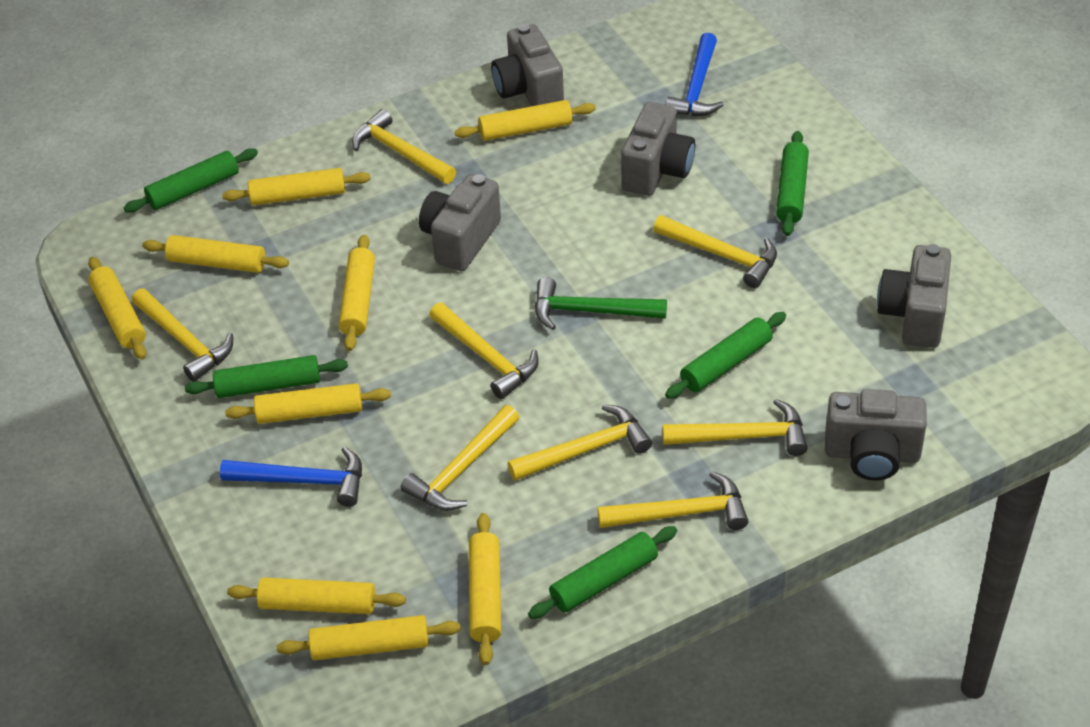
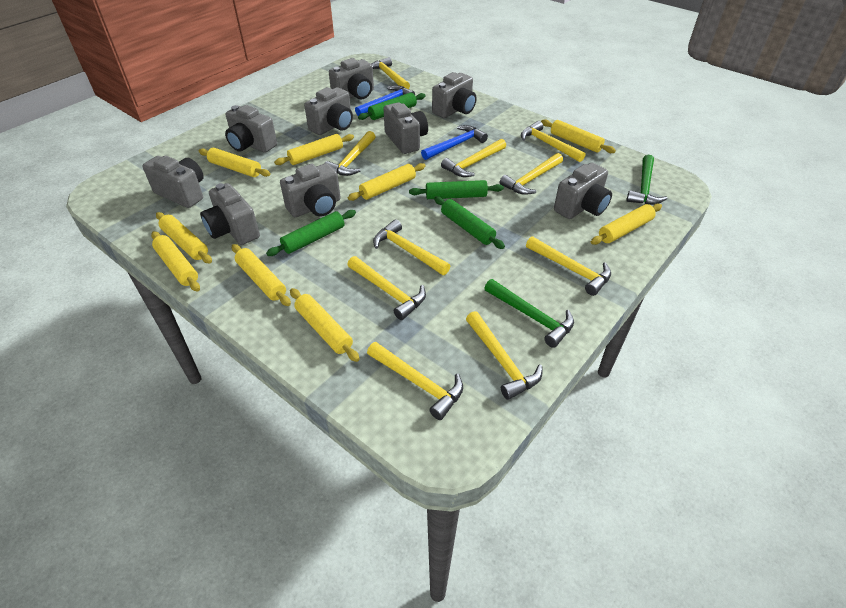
green hammer: [535,277,667,330] = 1 -> [484,279,574,348] [626,155,667,205] = 2
green rolling pin: [124,148,258,213] [185,355,348,398] [528,526,677,619] [665,312,786,399] [776,131,809,236] = 5 -> [266,210,356,256] [358,92,426,120] [409,180,504,199] [434,196,505,249] = 4
grey camera: [419,174,501,271] [491,24,564,106] [621,102,695,196] [825,389,927,480] [877,244,951,348] = 5 -> [143,156,204,208] [200,183,260,245] [225,105,277,153] [280,163,341,217] [304,87,353,135] [329,58,374,99] [383,102,428,154] [432,72,477,118] [554,163,612,219] = 9
yellow hammer: [132,288,233,381] [352,109,456,184] [401,405,519,511] [429,303,539,399] [508,404,652,481] [597,471,748,530] [653,215,777,288] [662,399,808,456] = 8 -> [325,131,376,176] [347,256,426,320] [367,342,463,420] [371,57,410,89] [373,219,450,275] [441,139,506,177] [466,311,542,400] [500,153,563,195] [521,121,585,162] [526,236,611,296] = 10

